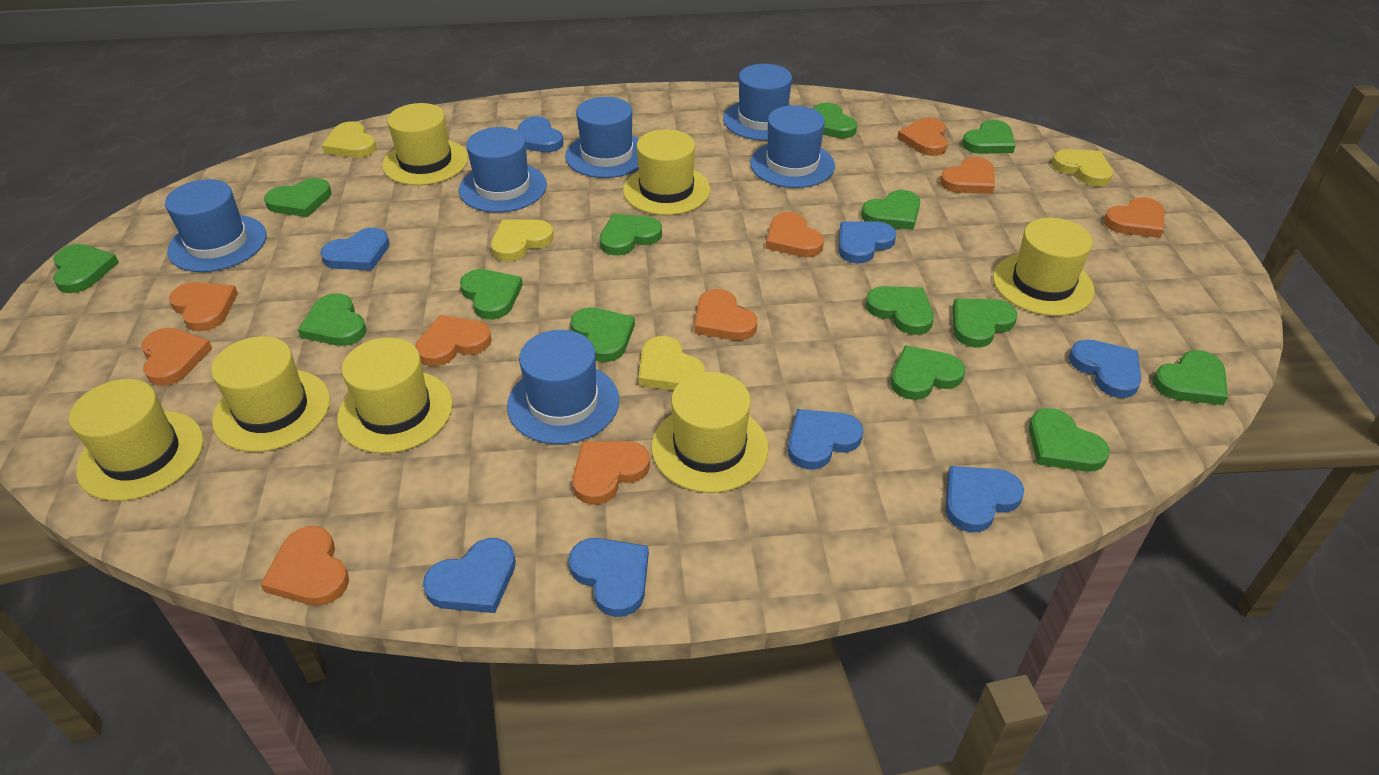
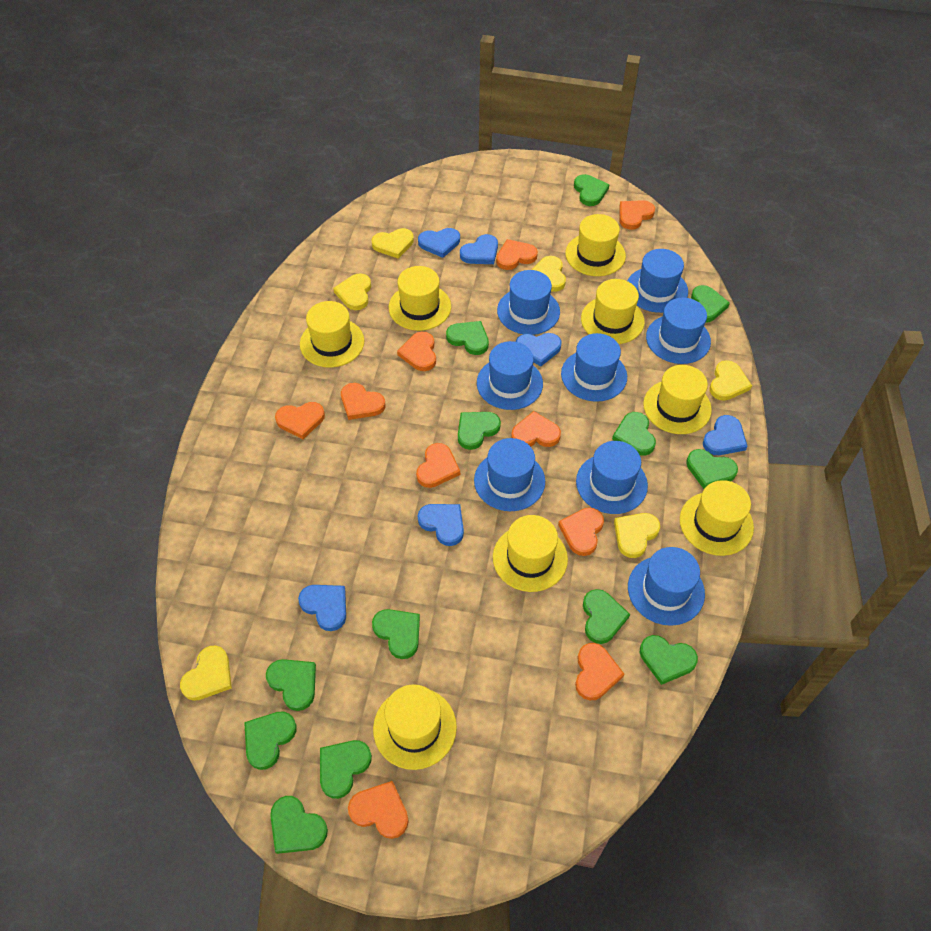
blue hat: [165,179,266,272] [459,127,547,213] [507,330,619,444] [565,97,639,178] [723,64,792,141] [750,105,835,188] = 6 -> [474,438,545,511] [477,341,543,410] [497,270,560,335] [561,333,627,402] [576,441,648,514] [628,249,688,313] [628,547,705,626] [646,298,711,364] = 8
blue heart: [320,228,390,270] [423,538,516,613] [517,116,564,152] [569,538,649,617] [788,409,863,469] [839,222,896,263] [946,466,1024,532] [1069,339,1141,398] = 8 -> [298,585,346,631] [418,228,460,258] [418,504,464,546] [460,234,498,264] [516,333,562,366] [703,415,748,455] = 6
green heart: [53,244,119,293] [264,178,332,217] [298,293,367,346] [460,269,523,319] [570,307,635,362] [599,214,662,255] [813,103,857,138] [861,190,920,230] [865,286,934,335] [891,345,965,400] [952,299,1017,348] [962,120,1015,154] [1029,408,1110,472] [1153,350,1228,405] = 14 -> [244,711,297,770] [266,659,316,711] [270,796,328,854] [320,740,372,799] [372,609,420,659] [446,321,489,355] [458,412,501,450] [574,174,609,206] [583,589,630,644] [612,412,656,456] [640,635,698,685] [686,449,738,489] [691,285,730,323] = 13
yellow hat: [69,379,204,501] [211,336,330,452] [337,337,453,453] [382,103,468,185] [623,129,710,215] [652,372,769,493] [993,218,1095,316] = 7 -> [300,301,364,368] [373,684,457,770] [389,266,451,331] [493,515,568,592] [565,214,626,276] [581,279,645,344] [643,365,712,434] [680,480,754,556] = 8
yellow heart: [322,121,377,158] [491,219,554,261] [639,336,705,390] [1052,149,1113,186] = 4 -> [180,645,232,701] [333,273,371,310] [372,228,414,259] [532,256,566,292] [614,513,660,558] [710,360,752,401] = 6

